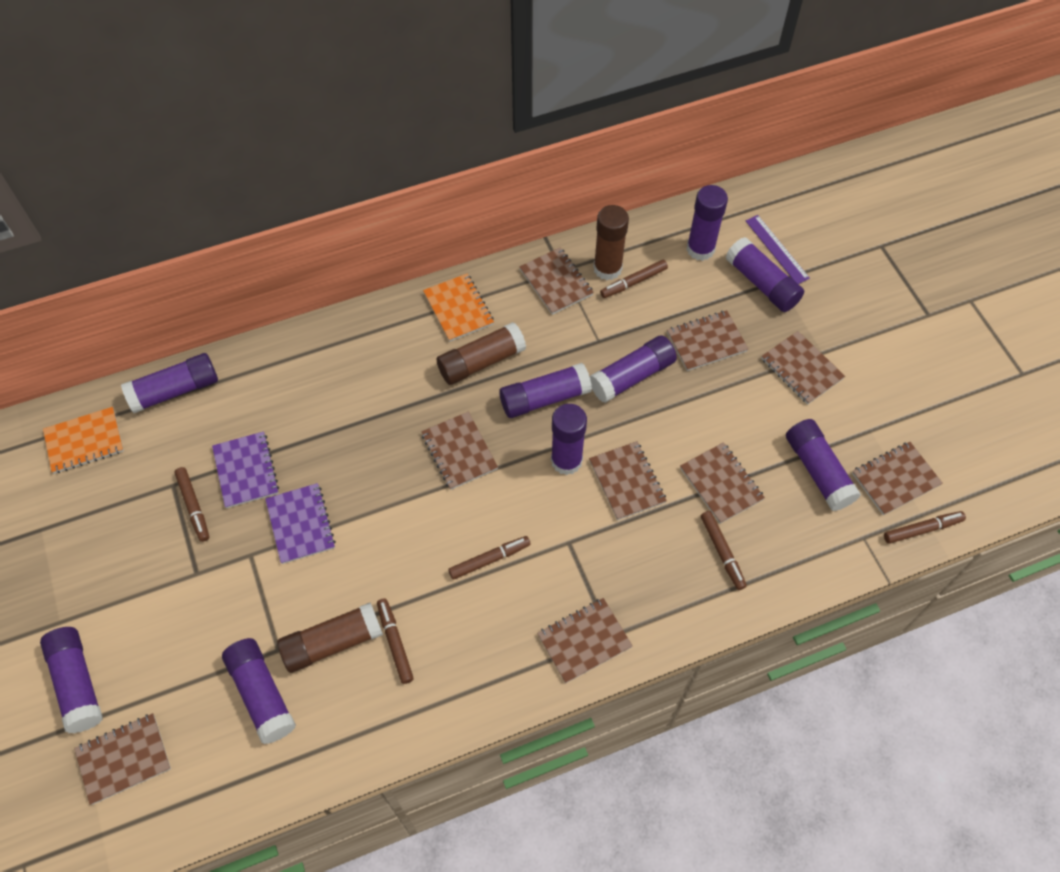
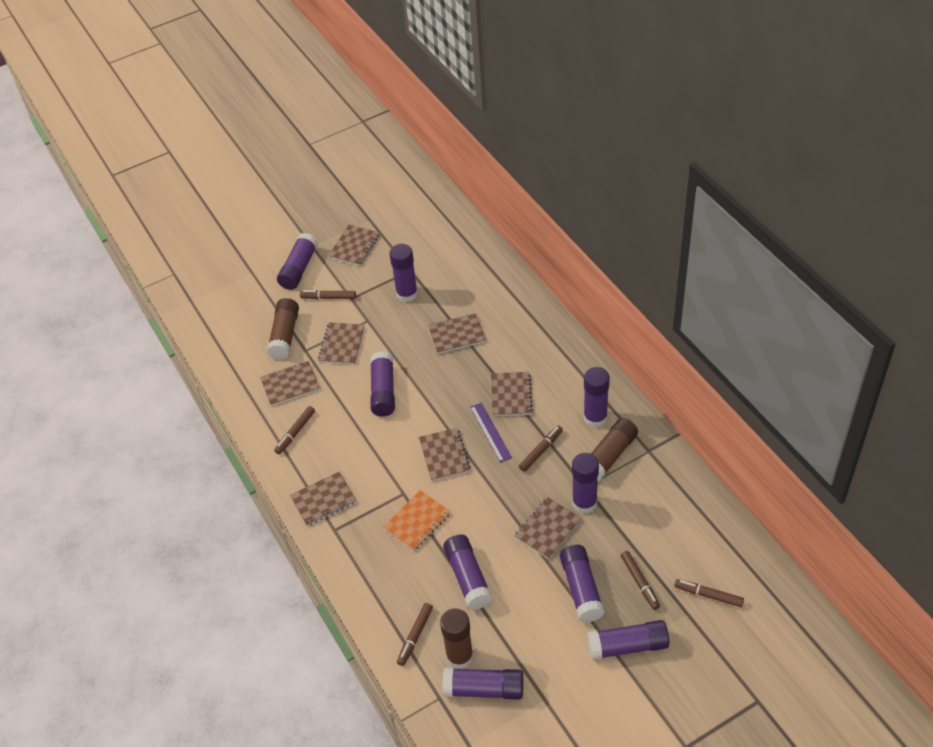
brown notebook: [74,713,171,805] [421,412,498,490] [519,248,594,315] [537,598,633,683] [589,441,667,520] [667,310,749,371] [680,442,765,524] [761,331,845,404] [852,442,943,515] = 9 -> [260,361,320,406] [290,472,356,526] [318,322,365,365] [328,225,379,266] [419,428,471,481] [428,313,486,354] [491,372,533,417] [515,497,582,559] = 8
orange notebook: [43,407,124,474] [423,274,494,342] = 2 -> [383,490,451,551] = 1
purple notebook: [212,431,279,508] [265,483,336,564] = 2 -> none = 0

